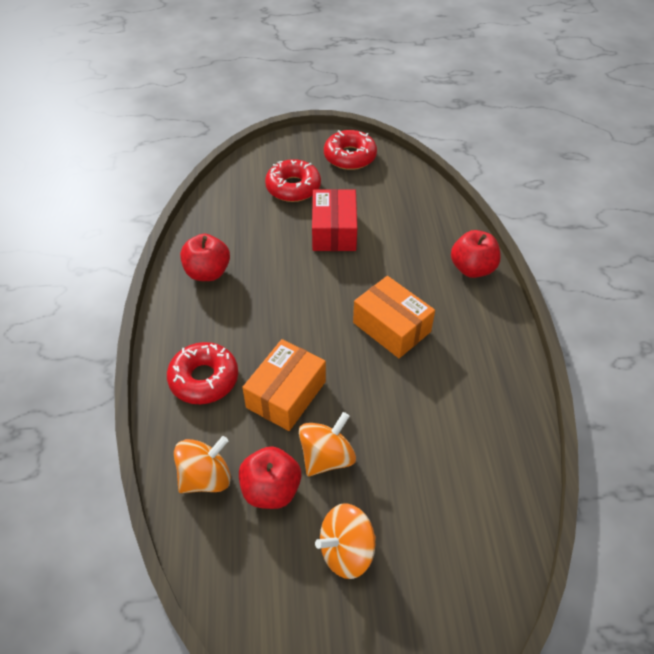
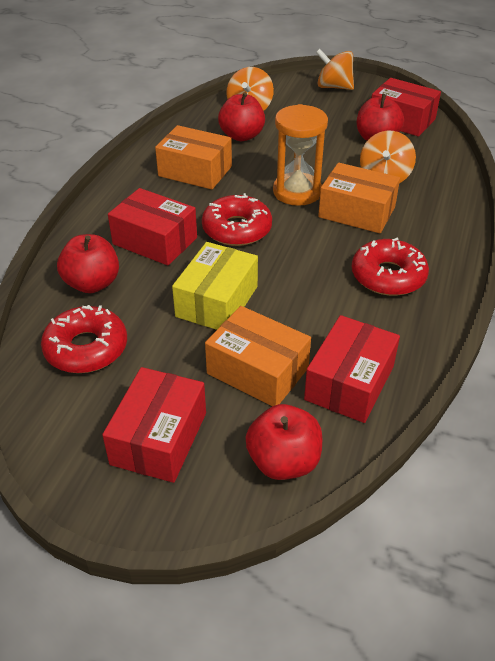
orange box: [242,339,326,431] [353,276,435,358] = 2 -> [155,125,232,190] [205,306,311,406] [318,163,400,233] = 3
orange hourglass: none = 0 -> [273,104,328,206] = 1
red apple: [180,234,230,281] [239,446,301,509] [451,230,501,278] = 3 -> [57,234,119,293] [218,92,265,141] [245,404,322,480] [357,94,404,141] = 4
red box: [312,189,357,251] = 1 -> [102,367,206,483] [108,188,197,266] [304,315,400,423] [372,78,441,137] = 4
yellow box: none = 0 -> [172,242,258,330] = 1

